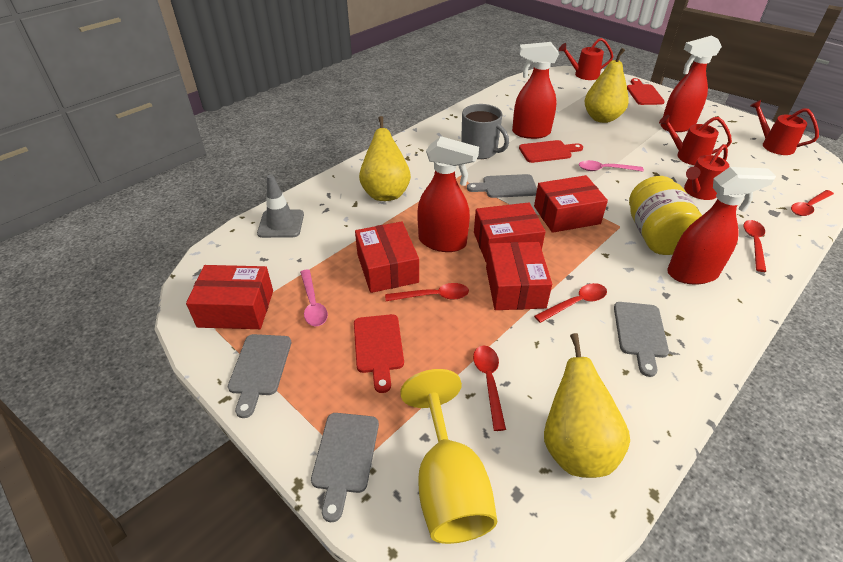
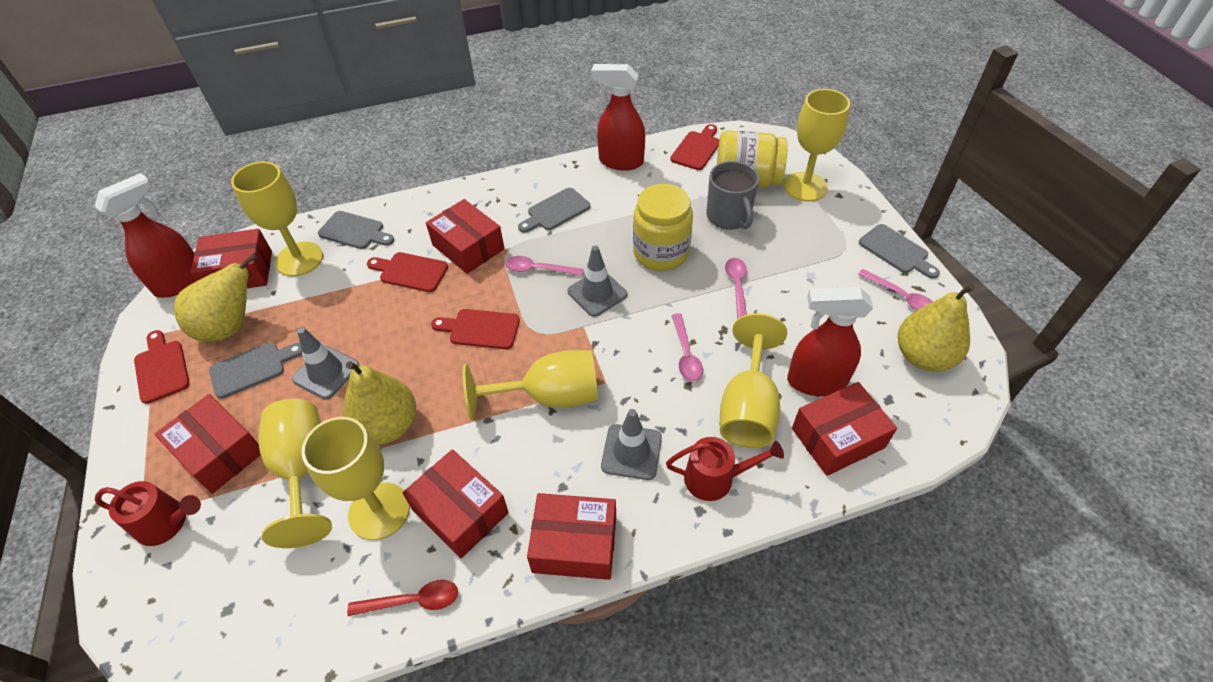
grey traffic cone: [257,174,304,238] = 1 -> [292,327,359,399] [567,246,627,317] [601,409,662,480] = 3
pink spoon: [300,269,328,326] [579,160,644,171] = 2 -> [505,256,584,276] [672,313,703,381] [725,258,747,319] [858,269,933,311] = 4
red box: [186,265,273,329] [355,221,419,293] [474,202,545,262] [486,242,552,310] [534,175,608,233] = 5 -> [155,394,261,494] [190,229,272,288] [403,449,509,558] [426,199,504,274] [527,493,616,580] [792,382,897,476] = 6
red cutting board: [354,314,404,393] [519,140,583,163] [627,78,665,105] = 3 -> [134,330,190,404] [367,252,448,292] [431,309,520,349] [670,124,719,170] = 4
red spoon: [385,283,469,301] [473,346,506,431] [534,283,607,323] [744,220,766,272] [791,190,834,216] = 5 -> [347,580,458,616] = 1
red spray bottle: [417,136,479,252] [512,42,559,139] [661,35,722,132] [667,167,776,285] = 4 -> [95,173,196,298] [591,64,645,171] [787,287,873,396] = 3
red watering can: [559,38,613,80] [659,115,732,165] [684,144,729,200] [750,100,819,155] = 4 -> [95,481,201,546] [666,437,784,501] = 2
yellow goblet: [400,369,497,544] = 1 -> [231,162,323,277] [258,399,332,548] [301,417,410,540] [463,350,598,420] [720,313,787,448] [784,89,850,202] = 6
yellow jar: [629,176,702,255] = 1 -> [633,184,693,271] [717,130,788,188] = 2

